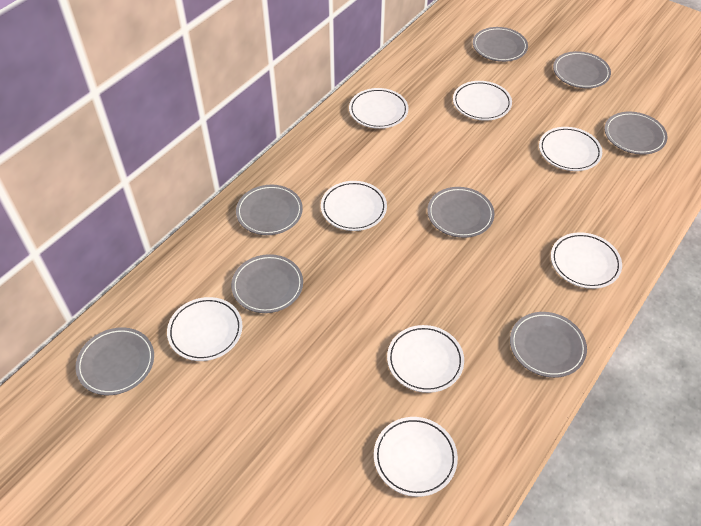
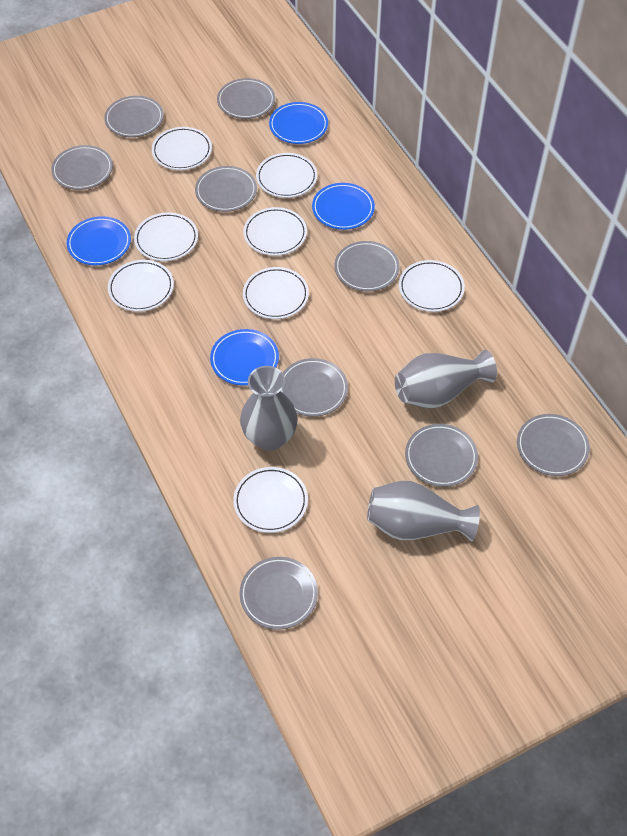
blue plate: none = 0 -> [67,216,131,265] [210,329,279,385] [269,102,328,144] [312,183,375,230] = 4
grey plate: [75,327,154,395] [231,254,303,313] [236,185,303,235] [427,187,495,238] [473,27,528,62] [510,312,587,378] [553,51,611,88] [604,112,668,155] = 8 -> [51,145,113,190] [104,96,164,137] [195,166,257,212] [217,78,275,119] [239,557,318,630] [281,358,348,417] [334,241,399,292] [405,424,478,487] [517,414,590,476] = 9
grey vase: none = 0 -> [240,366,298,451] [367,481,480,542] [395,350,497,409] = 3

